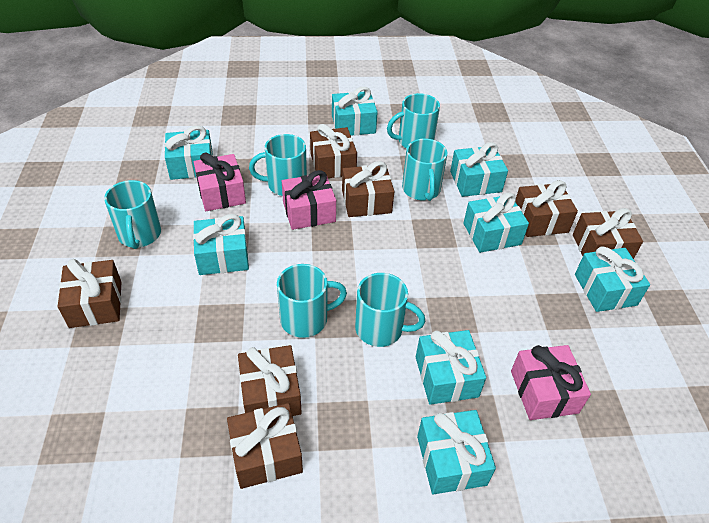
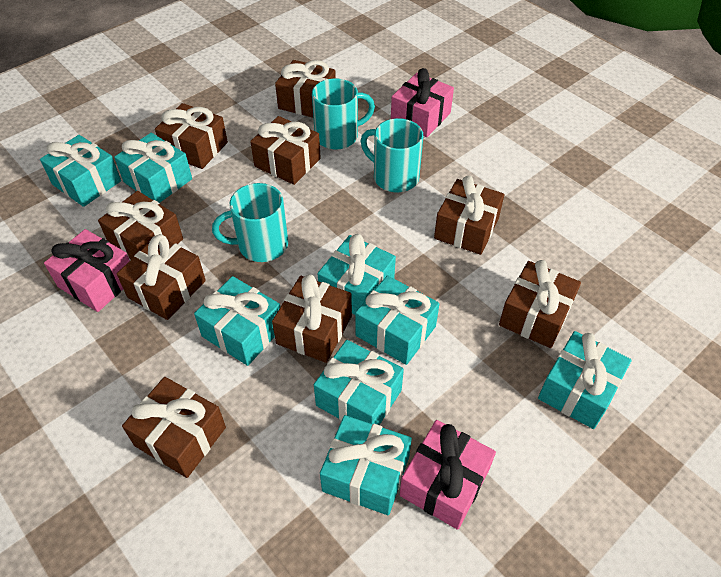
brown gift: [58,259,121,328] [227,403,303,489] [238,345,302,416] [310,124,357,178] [342,161,395,217] [515,180,578,237] [573,208,643,259] = 7 -> [98,191,183,259] [117,234,206,320] [122,377,226,478] [155,103,228,169] [250,116,321,185] [272,274,352,363] [275,60,336,118] [434,176,504,255] [499,260,581,348] = 9
turquoise mug: [104,180,161,249] [249,134,307,196] [277,264,347,338] [355,273,425,347] [387,93,440,149] [402,139,447,201] = 6 -> [212,183,288,262] [312,78,375,149] [361,118,423,192] = 3

